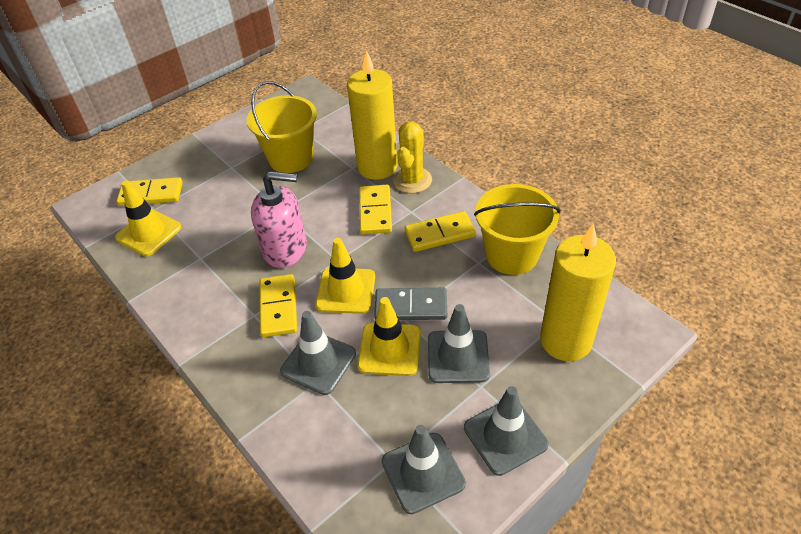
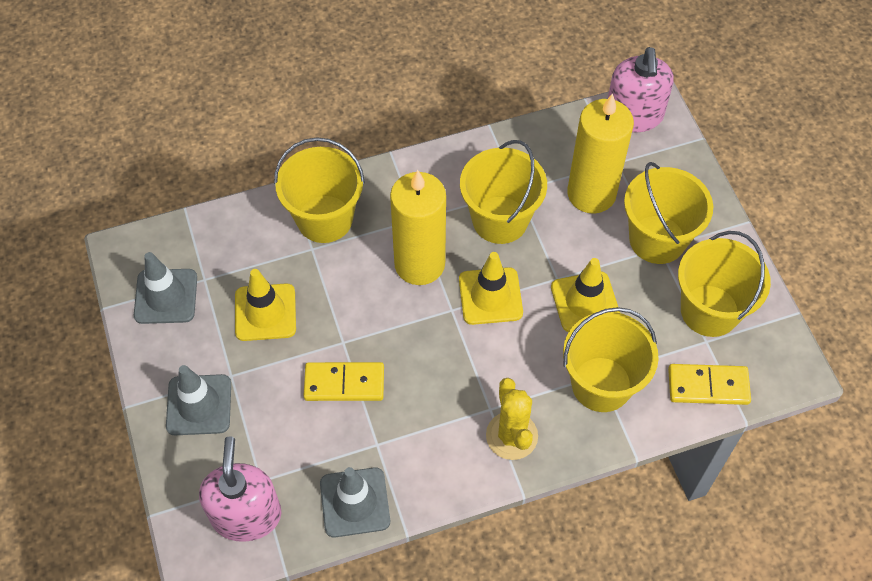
grey domino: [374,288,447,320] = 1 -> none = 0
grey traffic cone: [280,311,356,395] [382,425,466,514] [428,304,490,383] [464,386,549,476] = 4 -> [134,252,197,324] [166,365,231,435] [320,467,390,537] = 3
pink soap dispenser: [251,171,307,268] = 1 -> [199,436,281,542] [608,47,674,133] = 2
yellow bucket: [247,81,317,173] [474,184,561,275] = 2 -> [274,137,365,243] [460,140,547,244] [563,307,659,412] [624,162,713,264] [678,231,771,337] = 5
yellow domino: [116,177,183,206] [259,274,297,337] [359,185,392,234] [404,211,476,252] = 4 -> [304,362,384,401] [668,364,751,405] = 2

